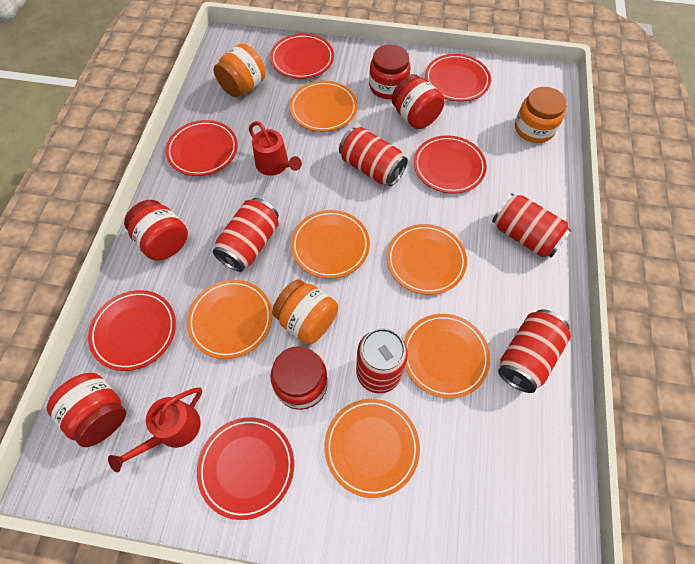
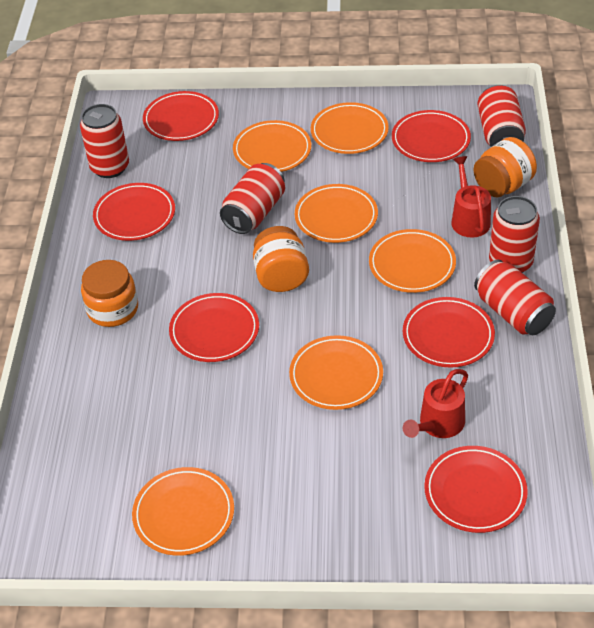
red jar: [47,373,126,447] [124,200,188,260] [270,346,328,410] [369,44,411,99] [392,74,445,129] = 5 -> none = 0

